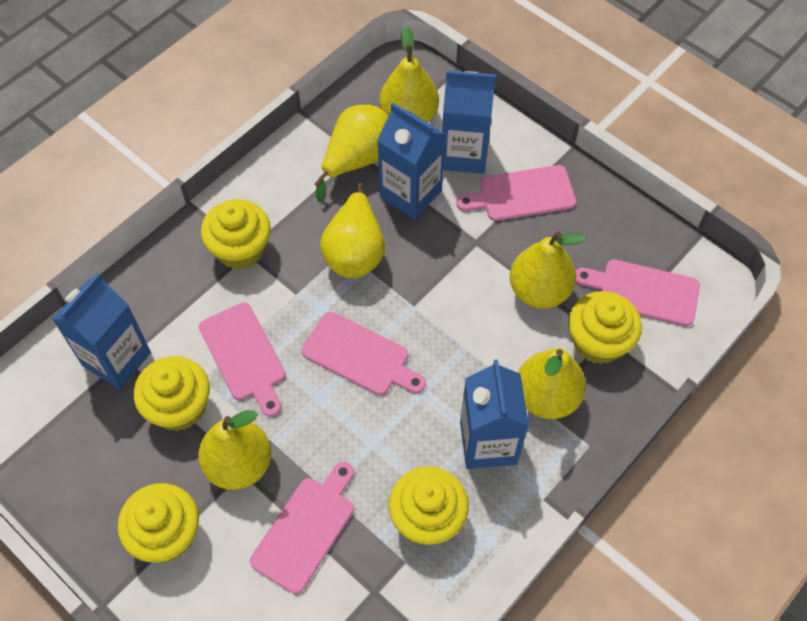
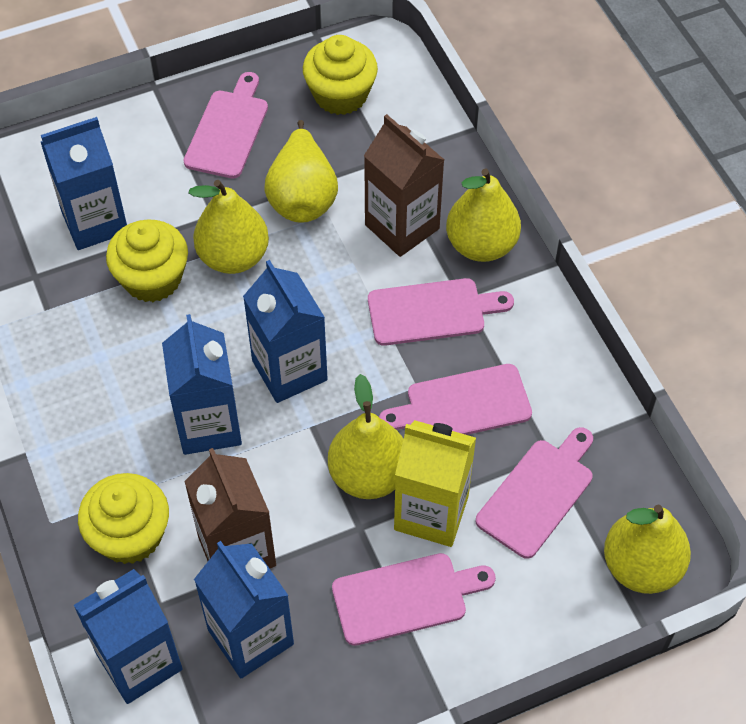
blue carton: [52,273,151,390] [377,103,445,219] [442,70,496,174] [460,359,529,469] = 4 -> [41,117,127,250] [73,569,183,704] [162,314,242,455] [194,541,294,678] [243,260,328,403] = 5
brown carton: none = 0 -> [184,448,276,569] [364,114,444,257] = 2
yellow carton: none = 0 -> [394,420,476,547] = 1
yellow cupcake: [118,483,199,563] [134,356,210,431] [201,199,271,270] [389,466,469,545] [568,291,642,364] = 5 -> [78,473,169,564] [106,220,188,302] [303,35,378,115] = 3
yellow pear: [198,410,271,490] [314,105,388,202] [320,183,385,278] [380,26,439,123] [510,231,587,309] [518,348,586,419] = 6 -> [189,180,269,274] [264,120,338,223] [328,374,403,499] [446,168,521,262] [604,504,691,594] = 5

